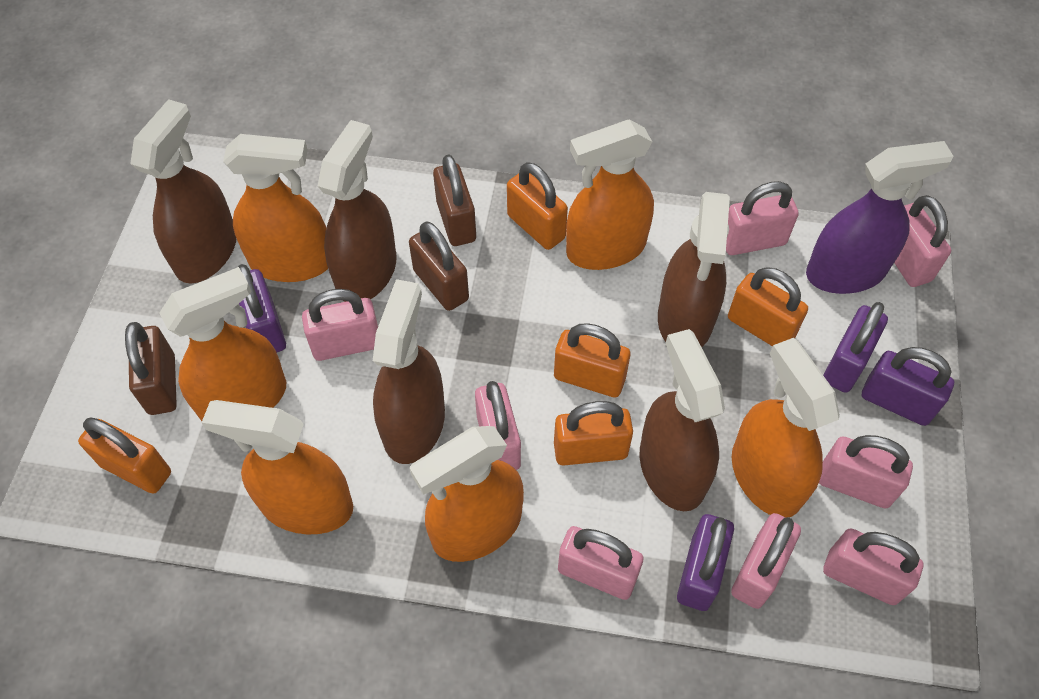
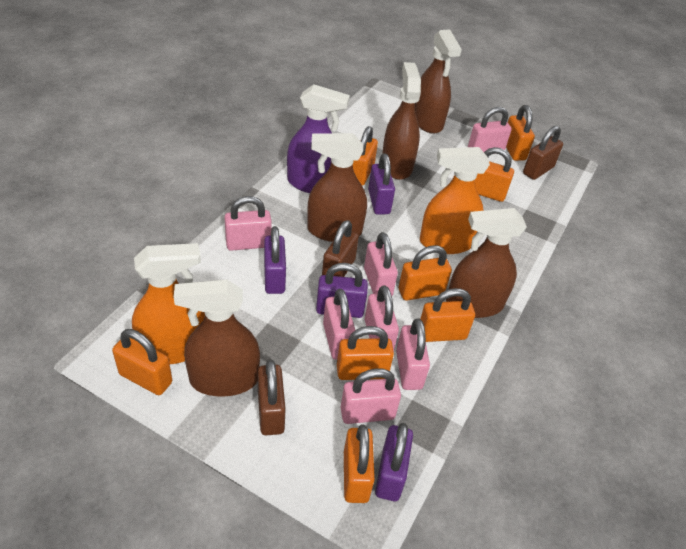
orange padlock: [78,417,171,494] [507,162,568,250] [554,323,630,397] [554,401,633,466] [728,267,808,346] = 5 -> [112,329,172,395] [337,326,394,380] [344,425,375,503] [353,126,378,186] [399,245,452,301] [421,288,475,342] [475,147,514,202] [506,105,535,161] = 8
orange spray bottle: [159,267,286,421] [201,400,353,534] [223,134,328,282] [410,426,524,562] [566,119,654,270] [732,338,840,518] = 6 -> [132,243,205,364] [420,147,490,254] = 2
pink padlock: [302,289,378,361] [475,381,521,470] [558,526,644,600] [726,181,799,255] [731,513,801,609] [819,435,913,508] [823,528,923,605] [894,195,951,287] = 8 -> [224,196,272,251] [323,289,355,360] [340,368,401,424] [364,232,398,296] [365,285,399,352] [396,318,430,390] [468,107,512,152] = 7

